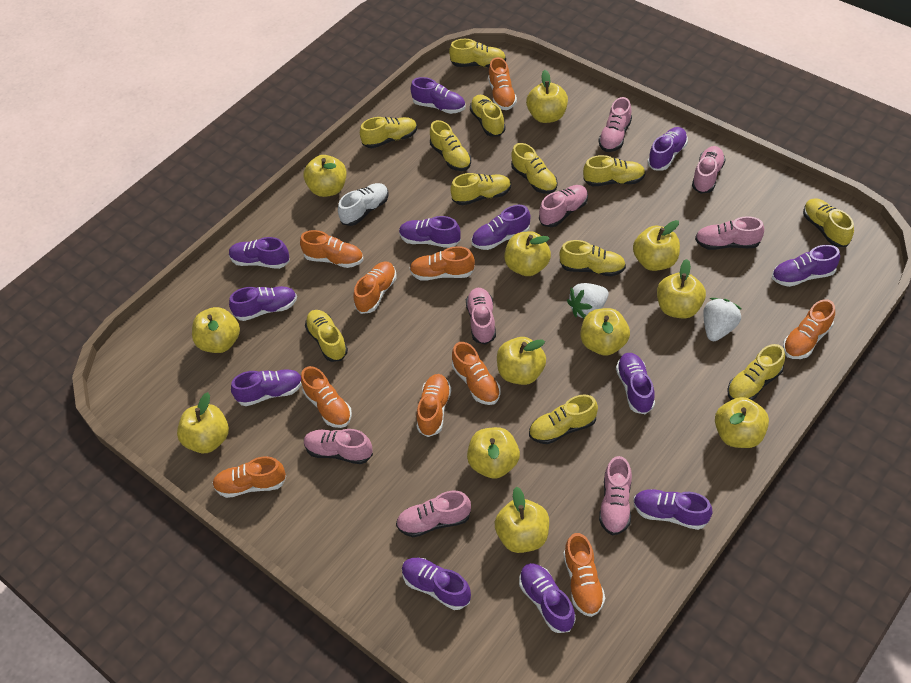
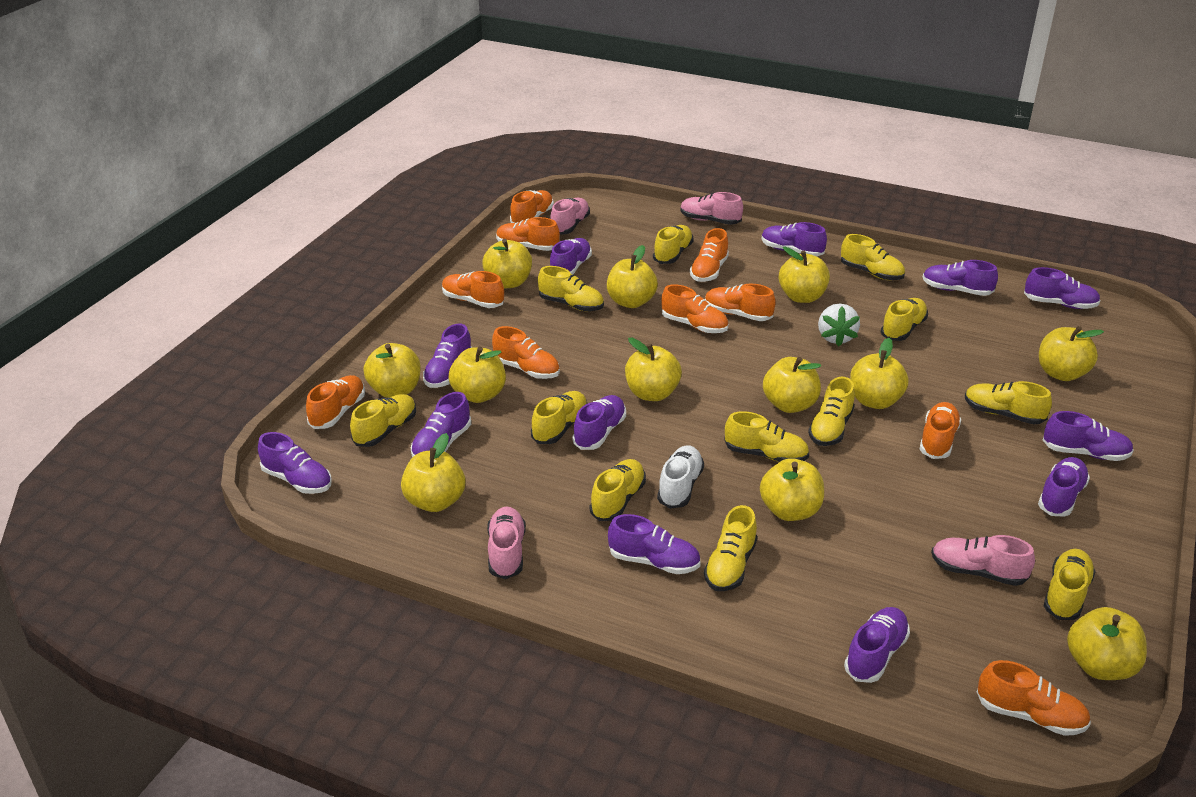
pink shoe: [304,429,373,464] [396,491,471,537] [466,288,496,345] [539,185,588,227] [598,97,632,152] [599,456,632,535] [692,146,726,194] [695,216,764,250] = 8 -> [487,506,526,579] [550,198,590,235] [680,192,743,225] [931,535,1035,586] = 4
white strawberry: [567,283,609,318] [703,298,741,341] = 2 -> [818,304,860,347] = 1

